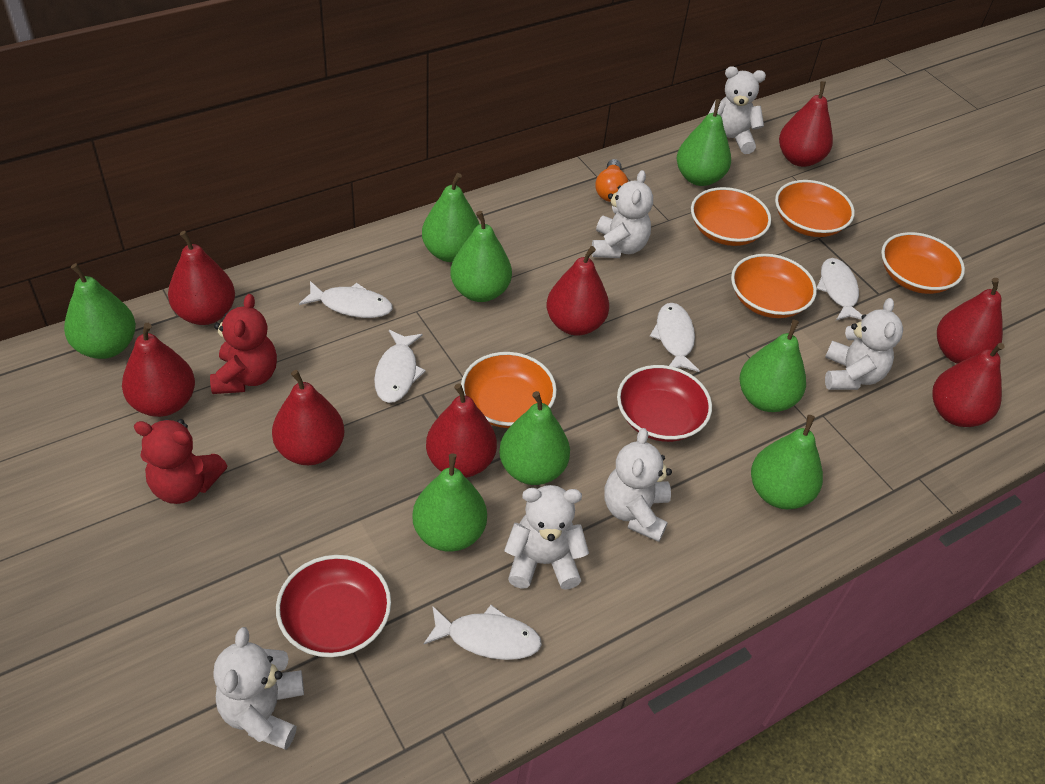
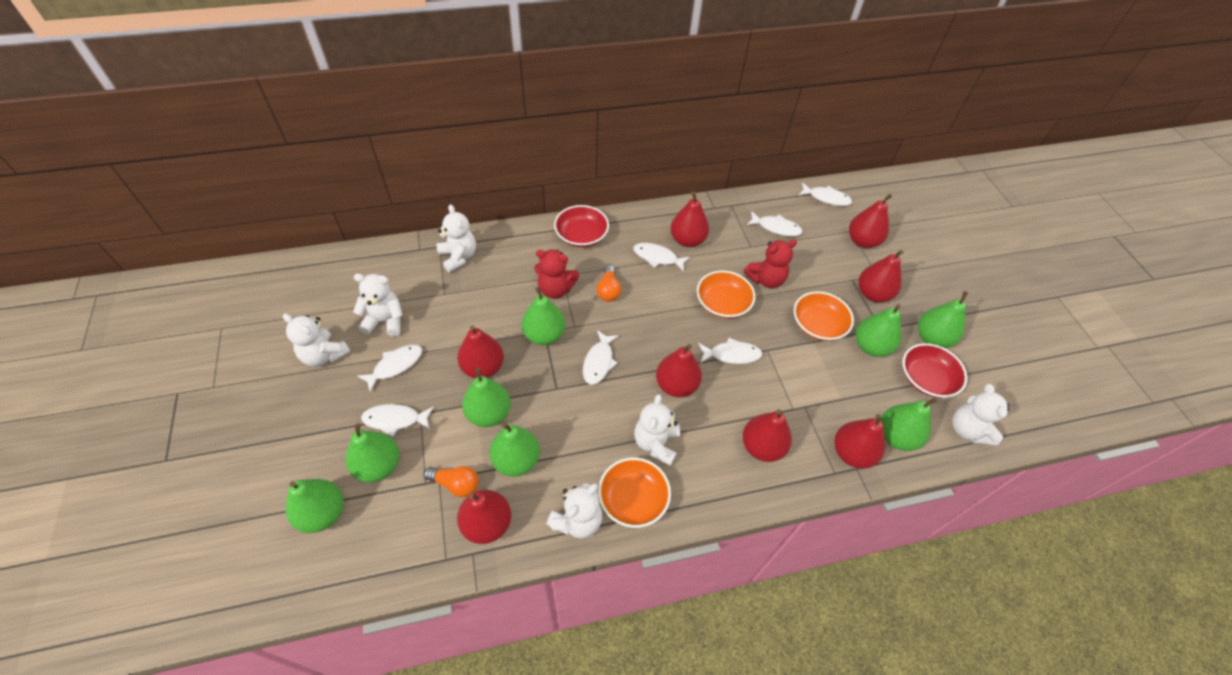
orange bowl: [461,352,557,428] [691,187,771,246] [731,254,817,318] [775,180,855,237] [881,232,965,294] = 5 -> [598,457,671,528] [697,271,755,318] [794,291,854,341] = 3
orange light bulb: [595,159,628,202] = 1 -> [423,466,479,497] [597,265,621,302] = 2
white fish: [299,281,393,318] [374,330,426,403] [423,605,542,660] [650,303,700,372] [817,258,863,320] = 5 -> [357,345,422,392] [361,404,434,437] [583,330,619,385] [633,243,690,272] [698,338,763,364] [747,211,803,236] [799,182,852,206] = 7

